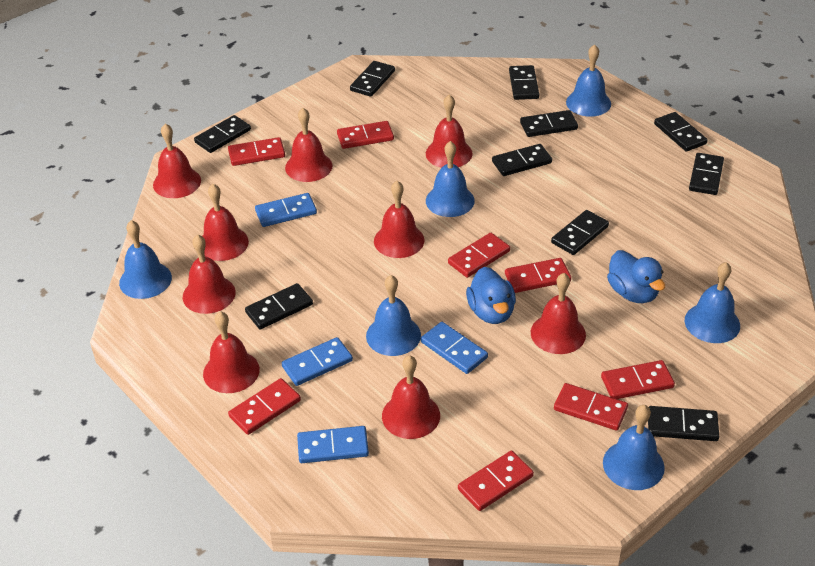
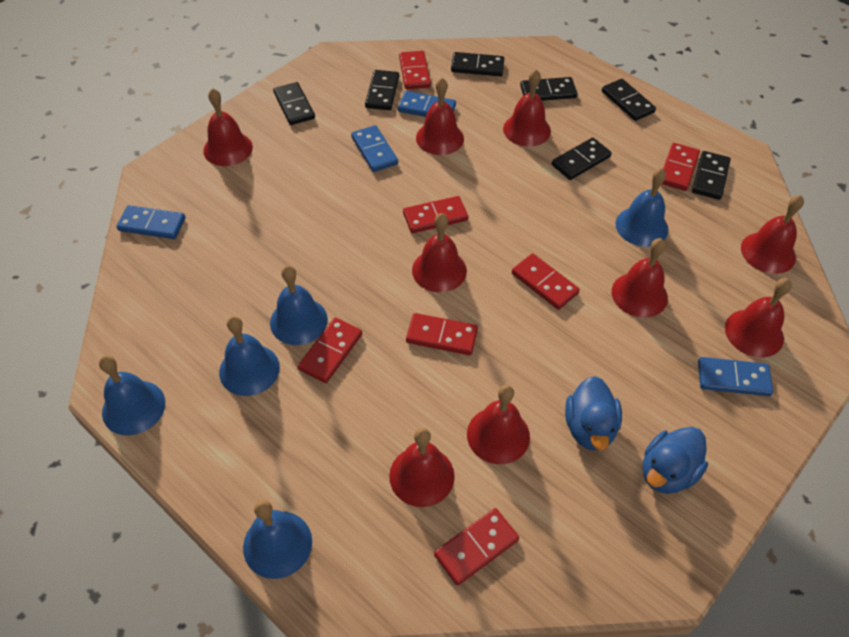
black domino: [194,115,251,153] [245,283,313,329] [350,61,395,97] [492,144,552,176] [509,65,539,100] [520,110,578,137] [551,210,609,255] [648,406,719,441] [654,112,708,152] [689,153,724,195] = 10 -> [273,82,315,125] [365,70,399,110] [451,52,505,76] [520,77,577,101] [552,138,612,180] [602,79,656,121] [692,151,731,200] = 7
blue bell: [119,220,172,299] [366,275,421,356] [426,141,475,217] [566,44,611,117] [603,405,665,490] [685,262,740,343] = 6 -> [99,355,165,436] [219,316,280,396] [243,500,312,579] [270,265,328,345] [615,168,668,247] = 5
red domino: [228,137,285,166] [228,378,301,435] [337,121,394,149] [448,233,510,278] [458,451,534,511] [505,258,571,293] [554,383,628,431] [601,360,675,399] = 8 -> [298,318,362,383] [399,51,431,89] [403,196,468,233] [406,313,478,355] [434,508,519,585] [512,253,580,310] [662,143,700,191] = 7

